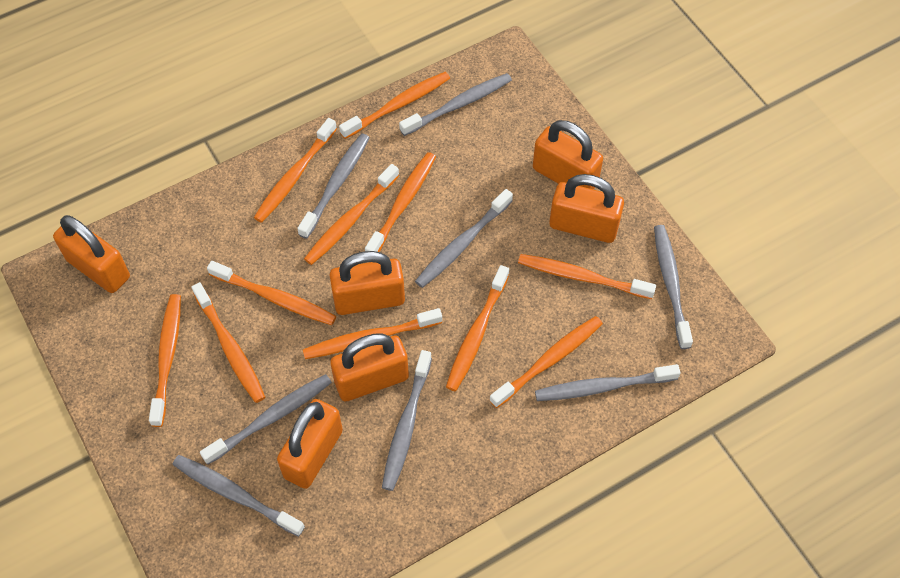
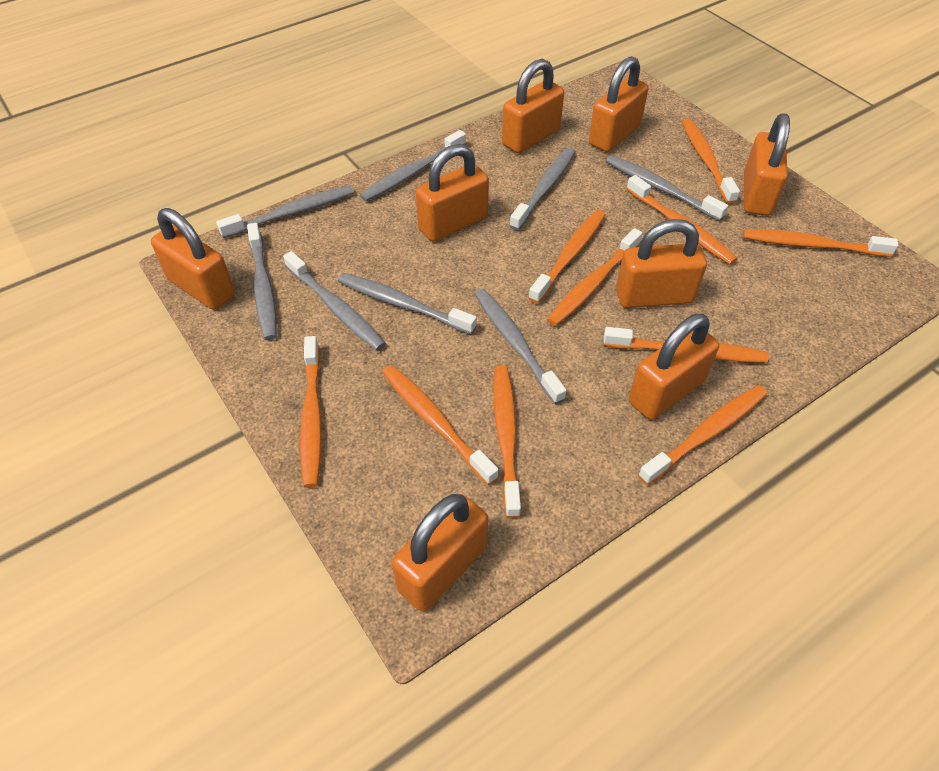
orange padlock: [53,215,130,293] [277,399,343,489] [330,251,405,315] [330,333,409,402] [533,120,603,190] [549,174,624,243] = 6 -> [151,208,235,310] [392,494,488,612] [416,144,489,242] [502,59,564,153] [589,56,648,152] [616,219,707,308] [629,314,719,420] [744,113,790,216] = 8
orange toothbrush: [149,294,181,427] [192,282,265,403] [207,261,336,325] [254,118,337,223] [303,308,442,359] [304,164,399,265] [339,72,450,139] [365,152,436,252] [446,265,509,391] [490,316,603,408] [518,254,656,299] = 11 -> [300,336,322,488] [382,365,499,485] [493,366,521,518] [529,210,605,304] [547,228,643,326] [603,327,769,363] [627,175,738,265] [638,385,767,485] [682,118,740,204] [743,229,898,257] = 10

